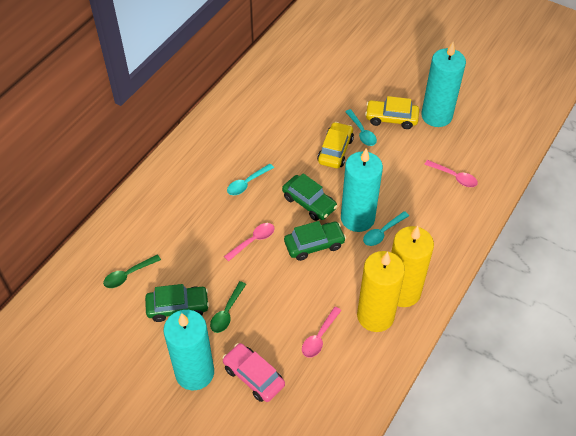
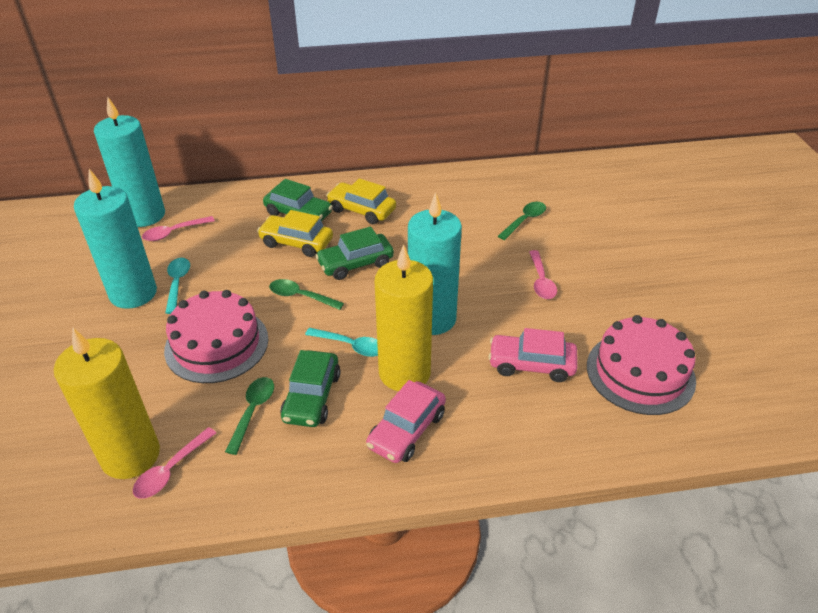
green spoon: [103,255,161,288] [210,281,246,333] = 2 -> [225,377,274,455] [269,279,344,310] [498,202,546,240] = 3
pink cake: none = 0 -> [164,290,268,383] [587,315,696,415] = 2
pink car: [222,343,285,402] = 1 -> [366,380,446,463] [488,328,578,382] = 2
turquoise spoon: [227,164,274,195] [345,109,377,146] [363,211,409,246] = 3 -> [165,258,190,314] [305,328,378,357] = 2

